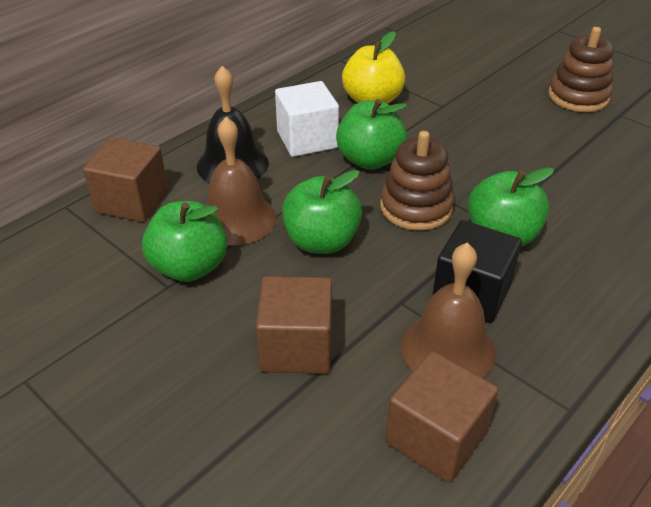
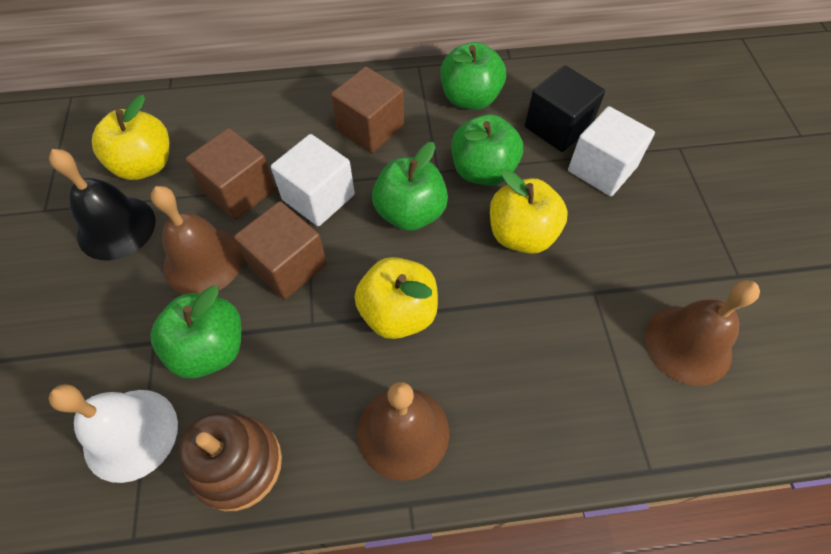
brown bell: [206,117,277,245] [401,243,496,378] = 2 -> [151,186,243,294] [357,382,449,480] [645,280,760,386] = 3
brown stacking toy: [380,131,454,231] [548,27,614,112] = 2 -> [178,413,282,511] = 1
white bell: none = 0 -> [49,384,178,483] = 1
white cube: [275,81,339,157] = 1 -> [271,134,355,226] [568,106,655,196] = 2
yellow apple: [342,31,405,104] = 1 -> [92,95,169,180] [354,257,438,339] [490,169,568,254] = 3

